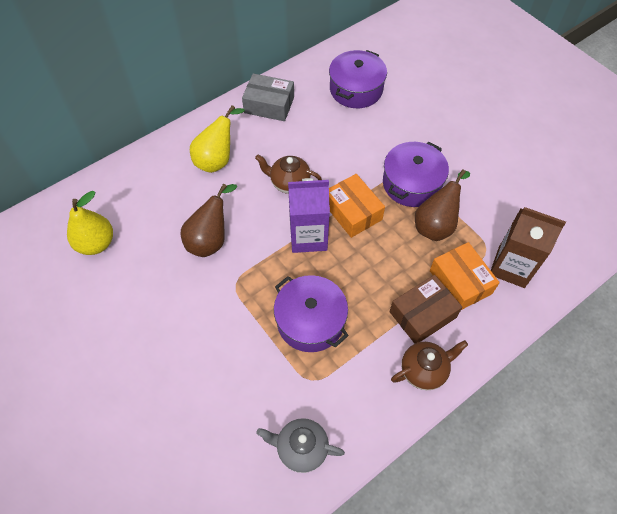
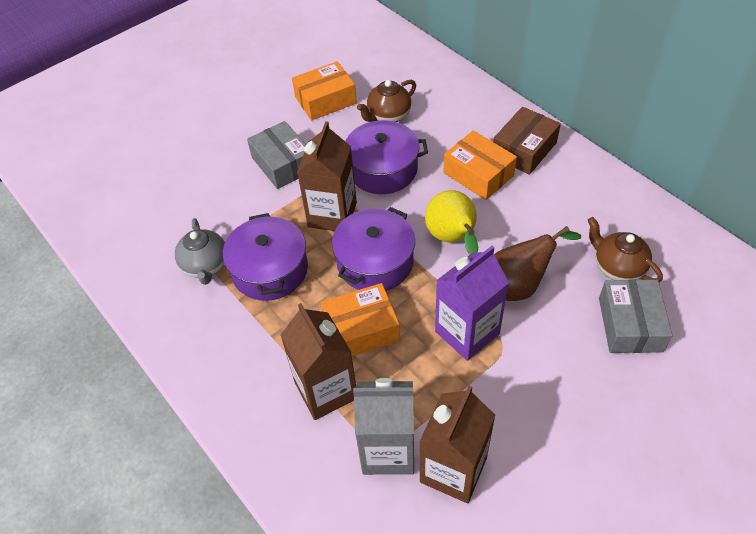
brown carton: [491,207,566,288] = 1 -> [280,303,356,420] [297,121,357,231] [419,386,495,503] = 3
brown pear: [181,183,237,257] [415,169,470,241] = 2 -> [494,226,581,301] = 1
grey box: [242,73,294,121] = 1 -> [247,121,306,189] [599,279,673,353] = 2
grey carton: none = 0 -> [353,378,415,475] = 1
orange box: [329,174,385,238] [430,242,500,310] = 2 -> [292,61,357,121] [321,283,400,356] [443,130,517,200] = 3
yellow pear: [67,191,113,255] [190,105,245,173] = 2 -> [425,190,478,255] = 1

